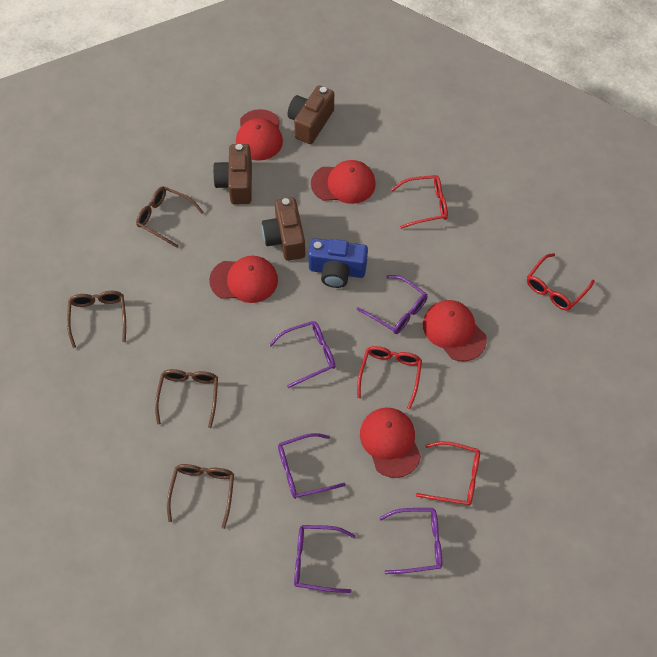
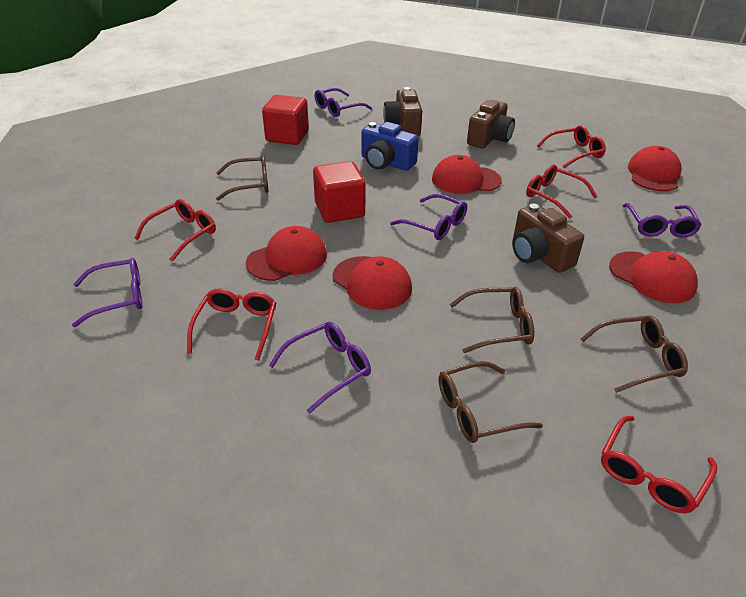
red cube: none = 0 -> [262,95,309,145] [313,161,365,223] = 2
red glasses: [357,346,422,409] [391,175,448,229] [416,441,480,506] [527,253,595,311] = 4 -> [134,199,216,262] [187,289,276,361] [526,165,597,219] [537,125,606,168] [601,416,717,513] = 5

